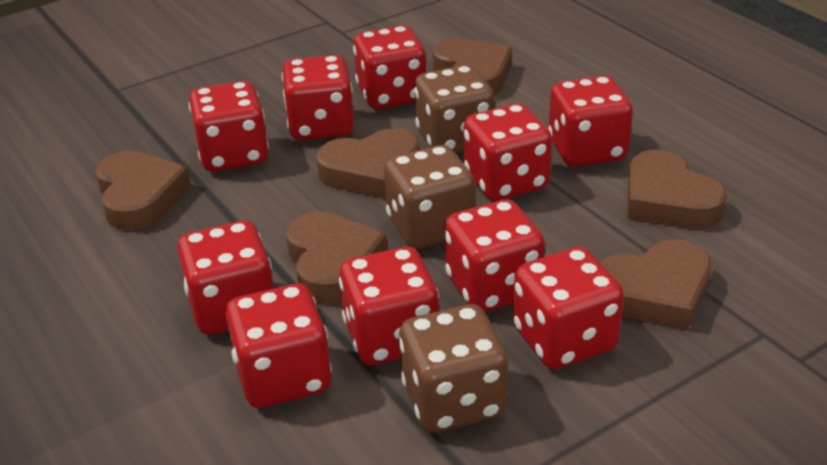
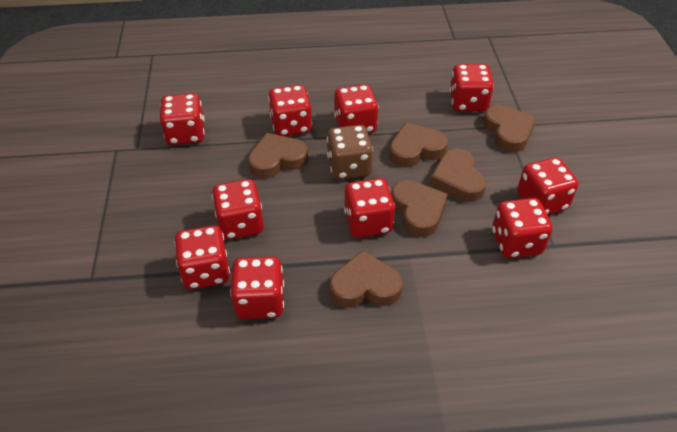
brown dice: [384,145,475,249] [399,304,508,433] [414,65,495,153] = 3 -> [327,125,373,180] = 1

